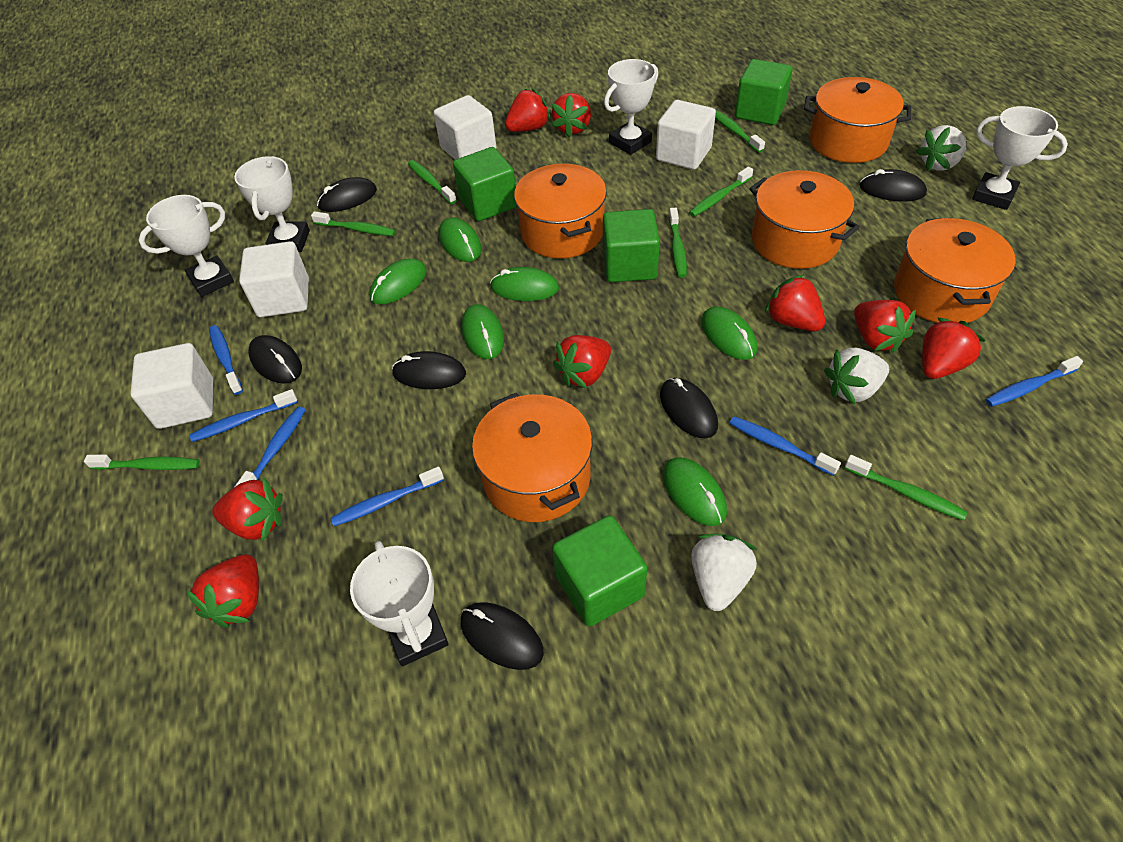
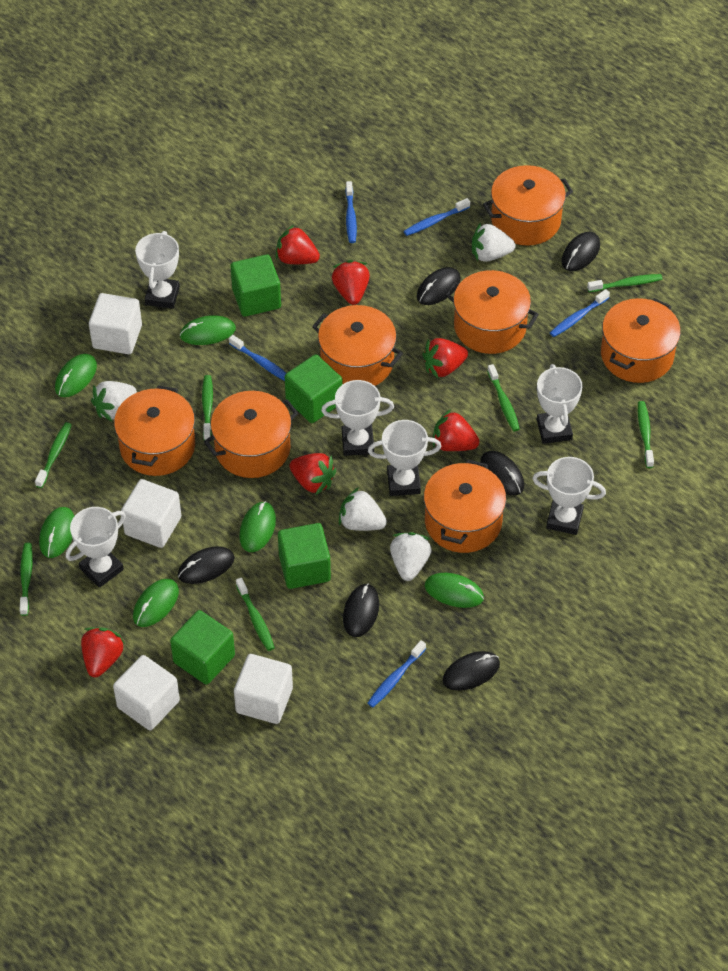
blue toothbrush: [190,389,298,442] [209,325,243,395] [235,407,305,486] [331,466,444,526] [729,416,841,476] [985,356,1083,407] = 6 -> [229,335,286,381] [345,181,357,243] [368,640,426,707] [404,198,470,236] [550,289,610,337] = 5
orange pot: [472,393,592,522] [514,163,607,259] [749,170,860,269] [804,77,911,163] [894,218,1016,323] = 5 -> [114,385,195,476] [204,391,298,478] [312,305,403,386] [424,460,506,553] [445,270,539,354] [483,165,573,246] [601,298,681,383] = 7
red strawberry: [186,554,259,628] [212,477,283,541] [505,88,551,132] [552,93,591,138] [553,335,611,389] [765,274,825,331] [854,300,916,353] [922,318,985,379] = 8 -> [81,627,125,677] [276,225,320,264] [289,453,336,495] [332,260,370,305] [422,338,468,378] [433,409,480,451] = 6
white strawberry: [691,534,758,611] [824,347,889,405] [916,125,967,171] = 3 -> [91,381,137,421] [339,487,387,531] [390,532,432,581] [472,223,516,262] = 4
white trophy: [139,195,234,297] [234,156,310,252] [350,541,449,666] [604,59,658,155] [972,106,1068,210] = 5 -> [66,507,126,588] [135,231,180,309] [321,380,394,456] [368,420,441,496] [532,457,606,535] [537,364,583,444] = 6

